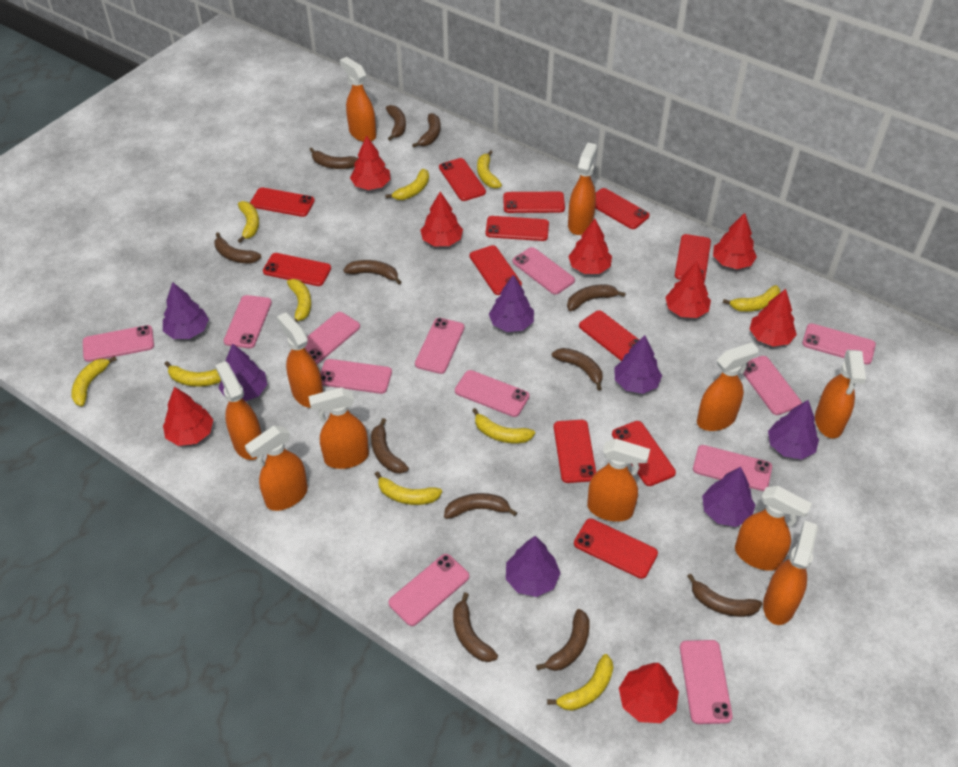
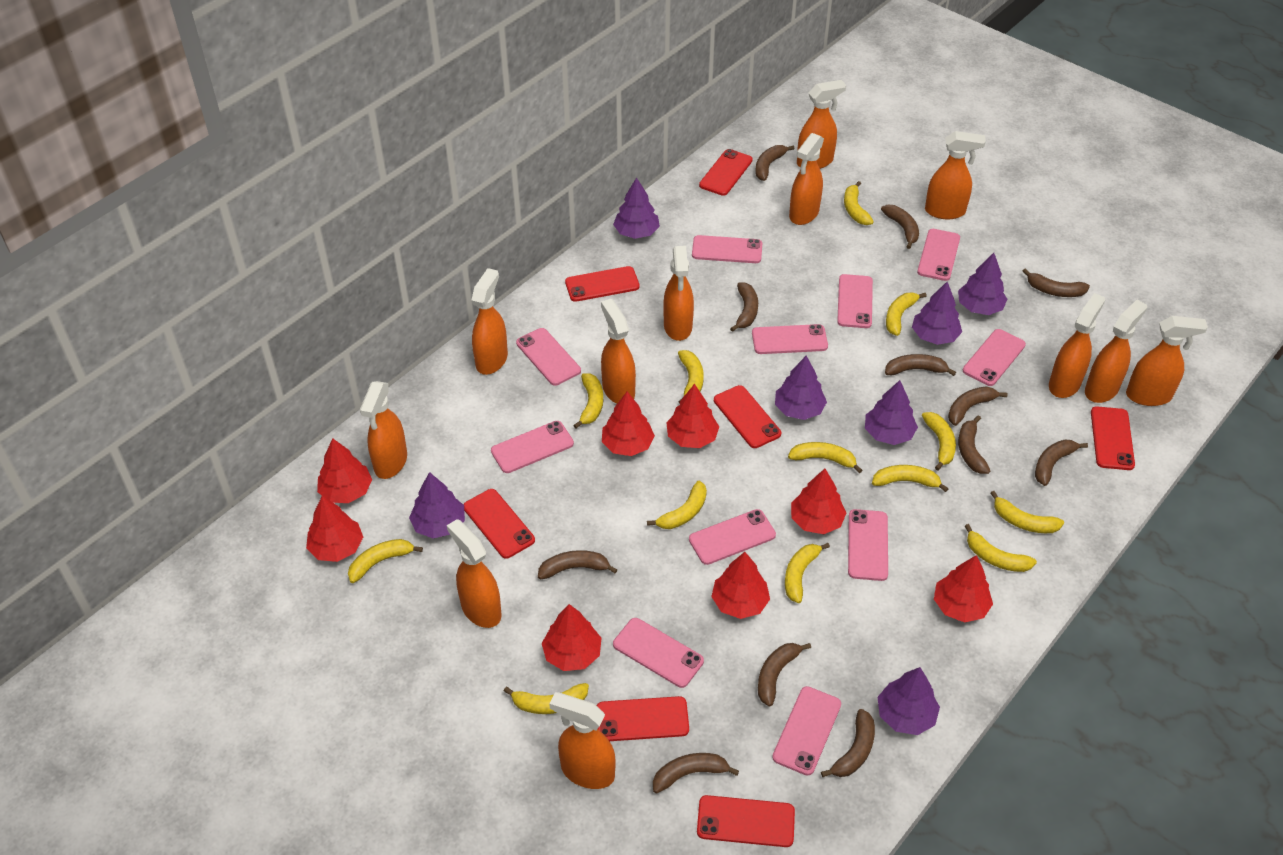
orange spray bottle: [215,361,262,460] [245,426,308,511] [277,312,323,408] [308,387,369,469] [340,57,376,142] [568,142,597,235] [587,439,650,522] [697,342,759,431] [735,486,812,571] [763,521,818,625] [815,350,866,439] = 11 -> [360,381,407,479] [447,519,502,628] [471,268,508,375] [549,692,616,789] [601,299,636,404] [663,246,694,341] [789,133,824,225] [797,80,846,169] [925,131,986,219] [1049,293,1105,398] [1085,300,1147,403] [1126,316,1208,406] = 12
pink phone: [83,325,154,362] [224,295,272,348] [305,312,360,364] [320,359,392,394] [388,554,469,626] [415,318,465,374] [455,370,529,417] [512,247,575,294] [680,640,733,724] [693,445,772,491] [743,356,802,415] [802,323,876,364] = 12 -> [491,421,574,473] [516,328,581,386] [613,618,704,688] [689,509,776,565] [692,235,762,263] [752,324,828,354] [772,686,841,776] [837,274,873,328] [848,509,888,581] [917,229,960,281] [963,329,1026,386] = 11
red phone: [250,187,315,217] [263,253,331,286] [439,158,486,201] [470,245,522,295] [486,216,549,241] [503,192,565,213] [554,420,596,483] [574,519,658,579] [579,310,639,361] [595,188,650,229] [612,421,676,486] [675,234,711,280] = 12 -> [463,489,535,559] [565,266,640,302] [597,696,689,741] [697,795,795,847] [699,149,753,196] [714,385,781,448] [1091,406,1135,470] = 7
yellow banana: [71,356,117,406] [165,361,221,387] [238,201,259,243] [287,279,311,322] [375,471,442,505] [385,169,429,200] [472,408,535,443] [477,150,502,189] [547,654,613,711] [723,285,780,312] = 10 -> [348,539,423,583] [504,683,589,714] [573,373,603,429] [647,481,707,529] [678,350,704,404] [785,543,830,603] [788,442,862,473] [844,181,874,225] [872,465,949,492] [886,292,927,336] [922,412,956,471] [965,524,1037,572] [991,491,1064,533] = 13

